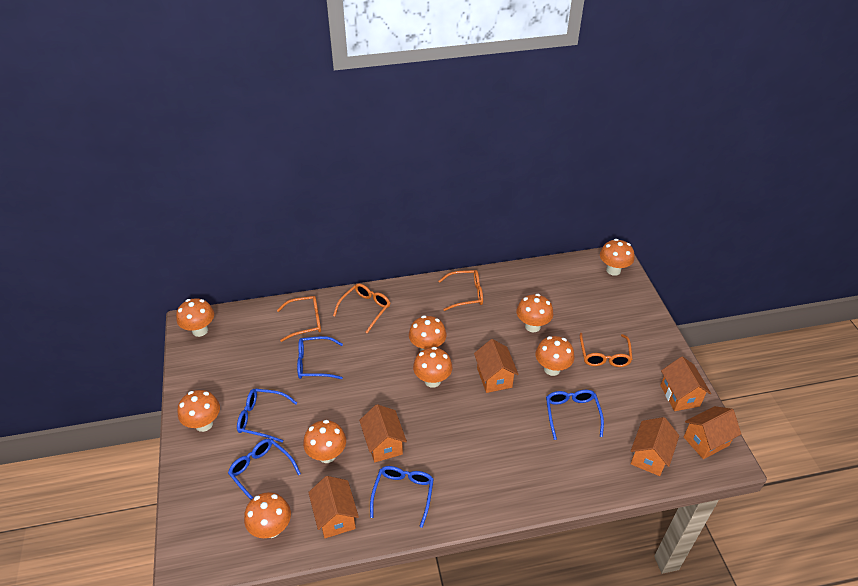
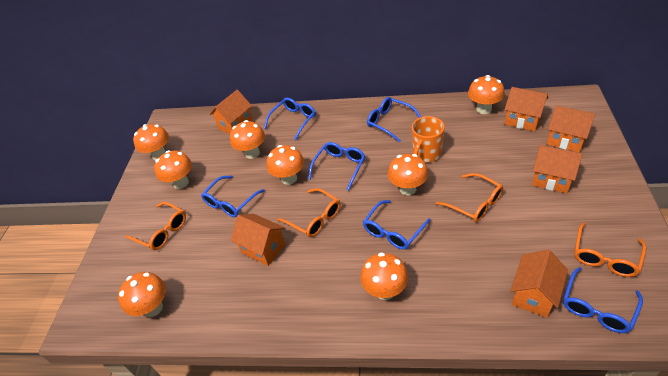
blue glasses: [228,439,301,500] [237,388,297,443] [297,336,343,379] [370,466,434,528] [546,390,604,440] = 5 -> [201,176,265,217] [264,98,316,141] [308,142,365,191] [363,200,431,250] [367,97,421,142] [563,267,643,333] = 6
orange mug: none = 0 -> [412,116,445,162] = 1
orange mushroom: [176,298,214,337] [177,390,220,432] [244,492,291,538] [303,420,346,463] [409,315,446,351] [413,347,453,388] [517,294,553,332] [535,336,574,376] [600,239,634,276] = 9 -> [118,272,166,317] [133,124,169,160] [154,150,192,189] [230,120,265,159] [267,145,304,185] [360,252,408,300] [388,154,428,195] [468,75,505,114] = 8

